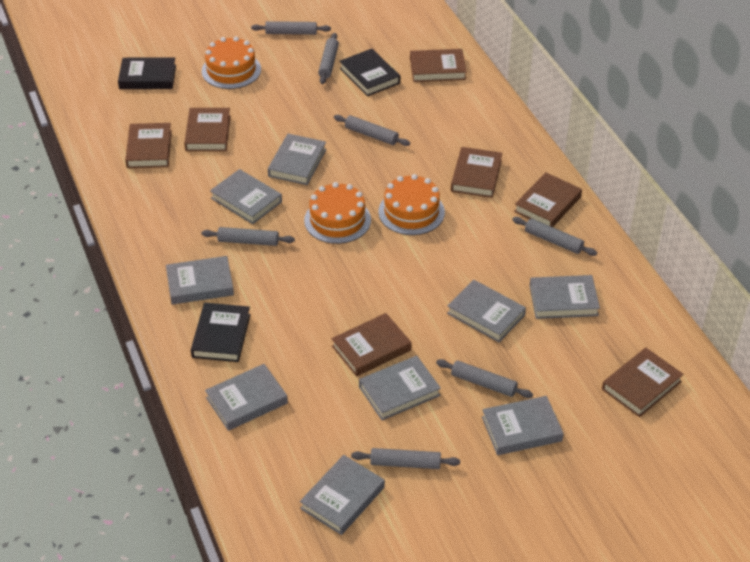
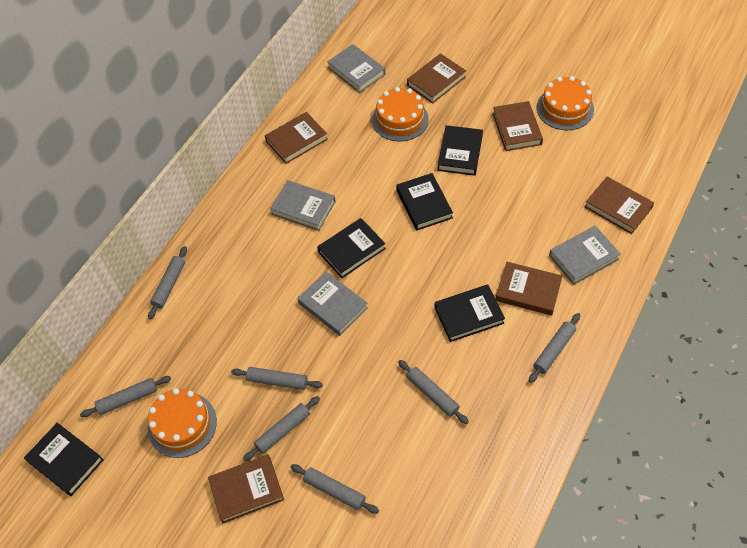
black book: [118,57,176,89] [191,303,251,362] [339,49,400,96] = 3 -> [24,423,104,496] [317,218,386,278] [396,173,453,231] [435,285,505,342] [438,125,483,176] = 5
brown book: [125,123,172,168] [184,108,231,151] [331,313,412,377] [410,49,467,82] [451,147,502,198] [514,173,582,227] [602,348,684,417] = 7 -> [208,454,284,523] [265,112,328,164] [407,53,466,104] [493,101,543,151] [496,262,562,315] [585,177,654,234] = 6
grey book: [166,256,234,305] [205,364,288,431] [210,169,282,224] [268,134,326,185] [300,455,385,535] [359,356,441,420] [447,280,526,342] [482,396,564,455] [530,275,600,319] = 9 -> [270,180,336,231] [297,271,368,336] [327,44,385,93] [549,226,621,285] = 4

